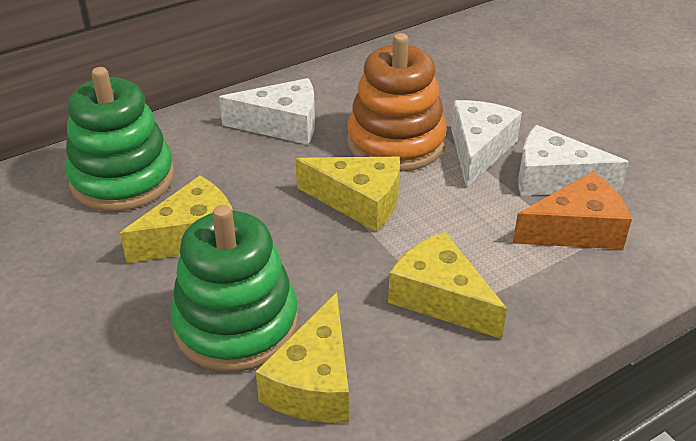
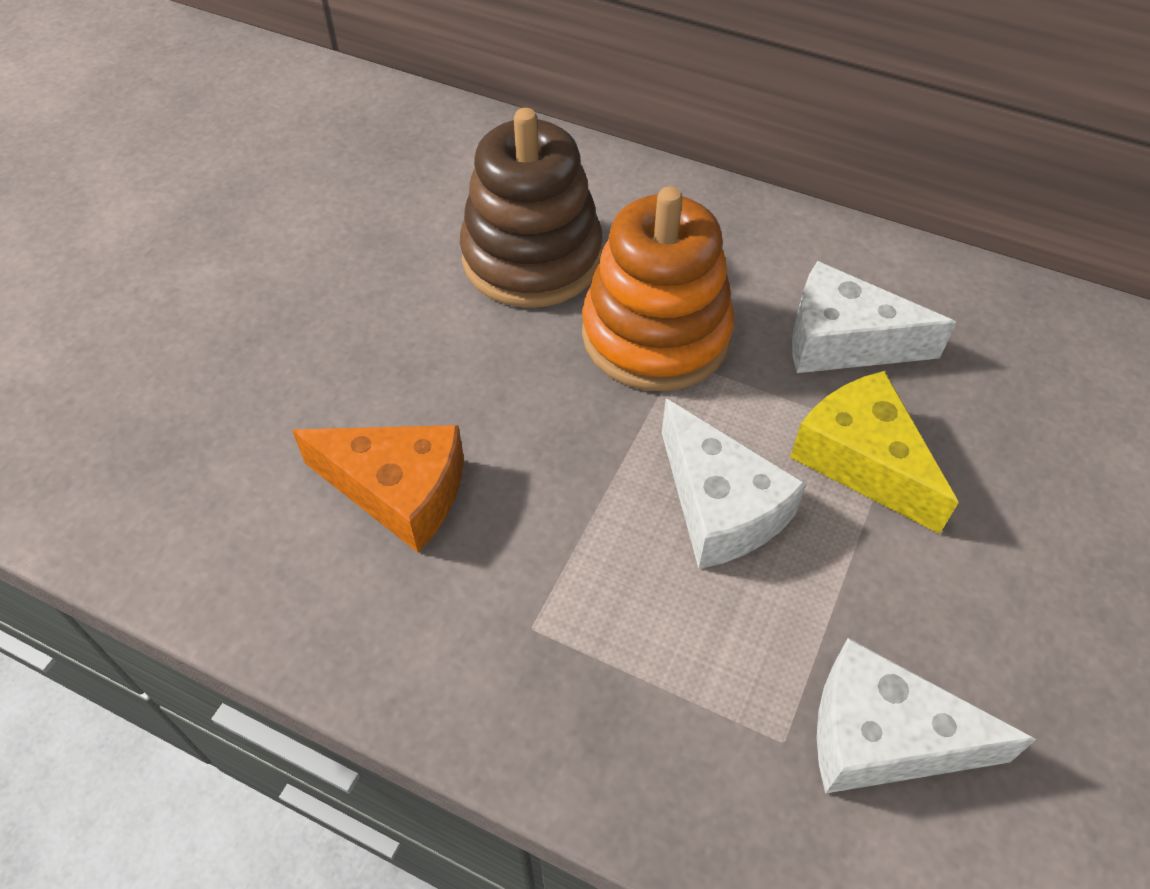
brown stacking toy: none = 0 -> [460,108,603,308] = 1
green stacking toy: [66,67,175,211] [170,205,298,372] = 2 -> none = 0
yellow cheese: [120,176,233,263] [255,292,349,423] [296,157,400,232] [388,232,507,339] = 4 -> [790,371,959,534] = 1

